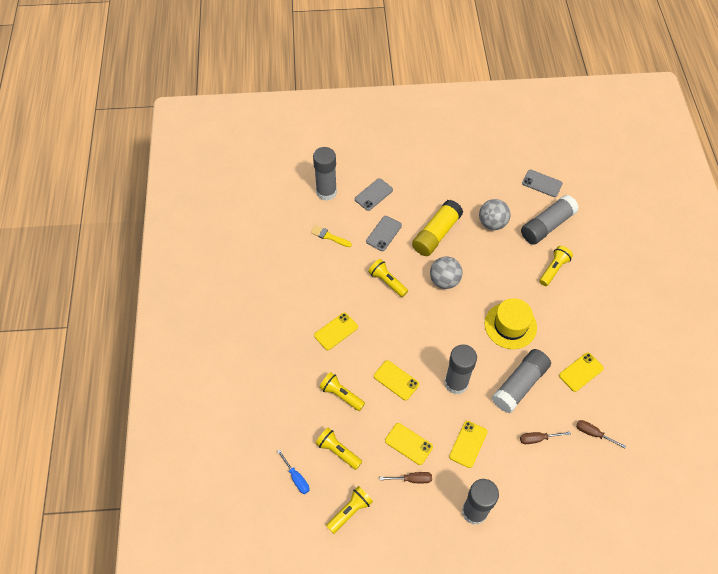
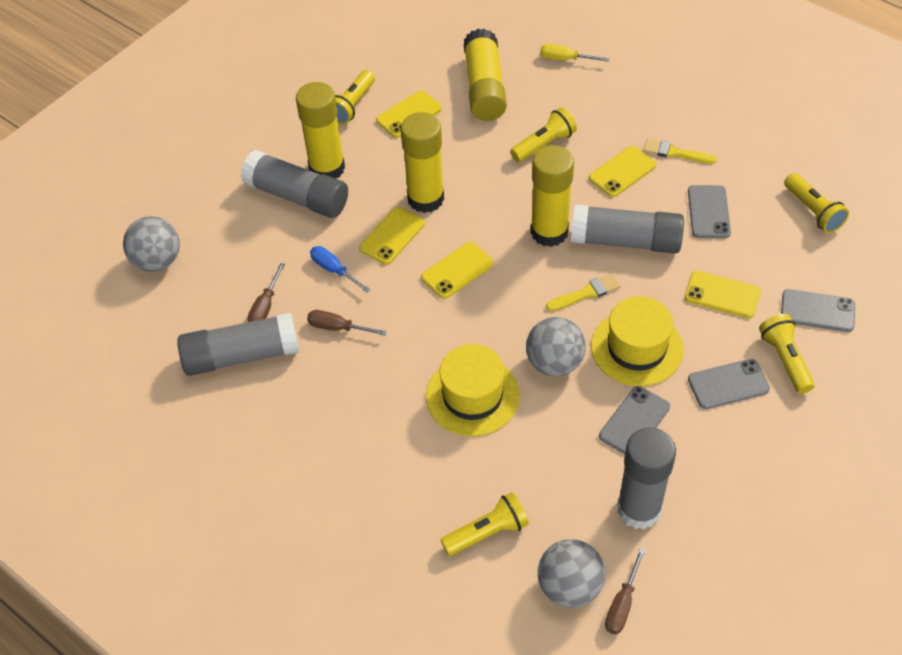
grey ball: [430,257,463,289] [479,199,511,230] = 2 -> [123,216,180,272] [526,317,586,376] [538,539,605,608] = 3
grey glue stick: [313,147,337,201] [444,344,477,394] [462,479,499,525] [492,349,551,413] [521,195,579,245] = 5 -> [177,313,299,376] [241,150,348,218] [571,205,684,254] [617,428,676,529] = 4
grey phone: [355,178,393,211] [366,216,402,251] [522,170,563,197] = 3 -> [599,386,670,454] [688,185,731,238] [688,359,770,409] [781,289,855,332] = 4
yellow brush: [311,225,352,247] = 1 -> [546,274,621,311] [643,139,717,164] = 2
yellow glue stick: [412,200,463,256] = 1 -> [296,82,345,179] [401,112,444,213] [464,29,507,121] [531,145,574,247] = 4
yellow hat: [485,298,537,349] = 1 -> [426,344,520,436] [591,296,684,386] = 2
yellow screwdriver: none = 0 -> [540,44,610,62] = 1

